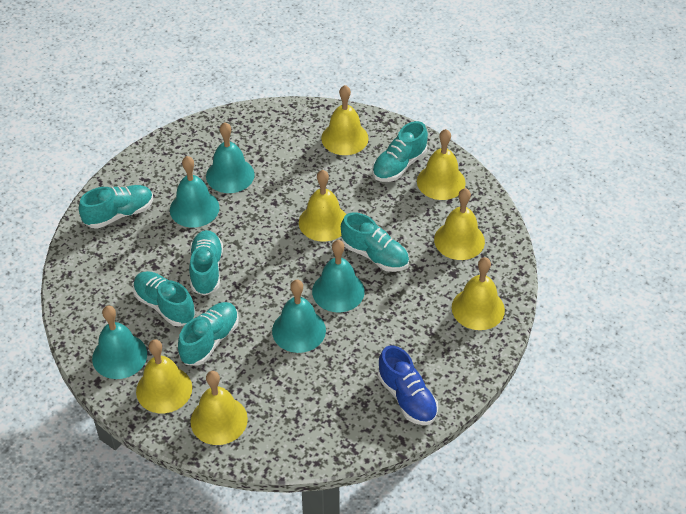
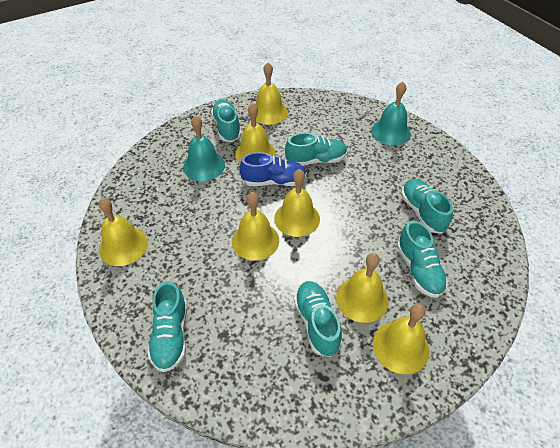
turquoise bell: [92,306,147,379] [170,156,220,228] [206,122,255,193] [272,280,326,353] [312,240,365,312] = 5 -> [183,115,225,181] [371,82,411,145] = 2

